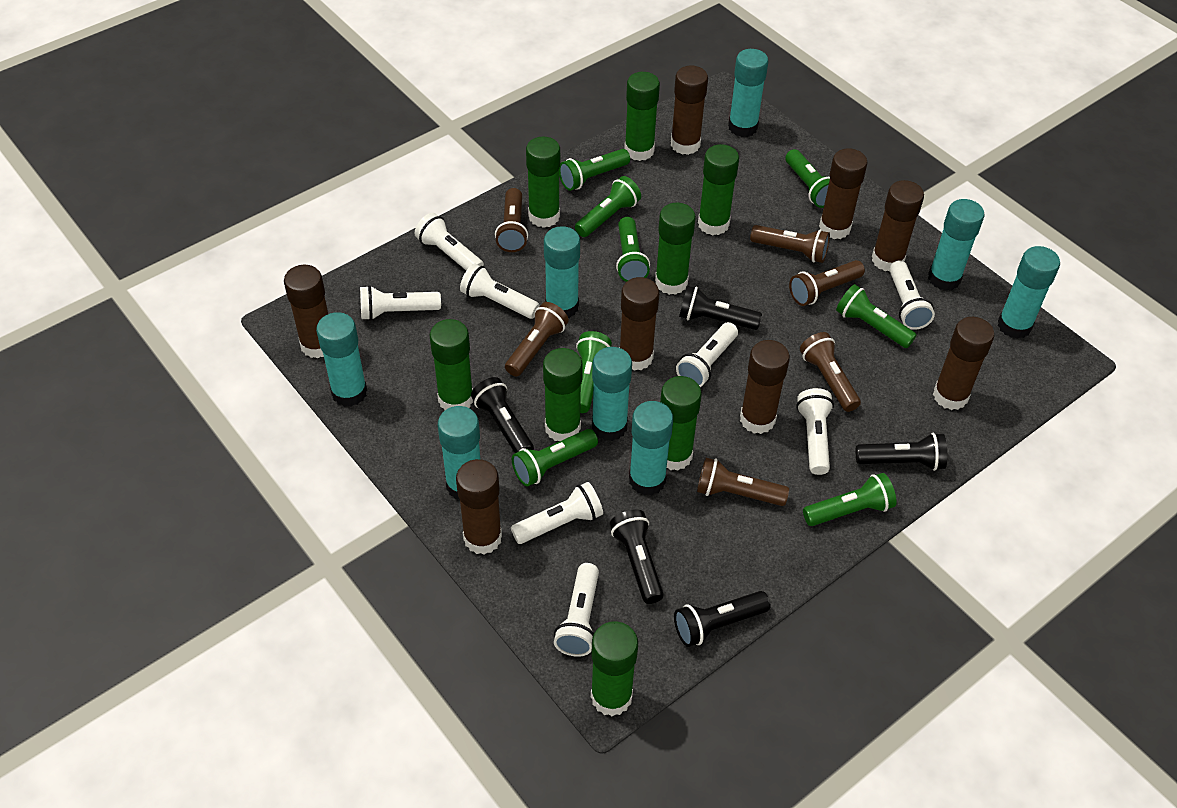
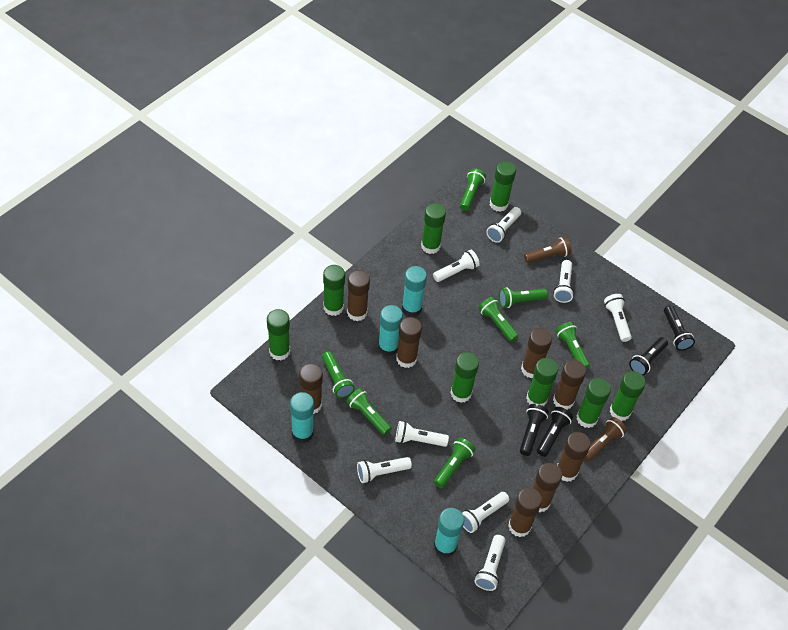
black flashlight: [471,377,534,453] [610,510,664,604] [674,591,771,647] [679,286,762,330] [856,433,947,471] = 5 -> [520,404,549,456] [537,407,573,457] [629,337,668,375] [664,305,695,351] = 4
brown flashlight: [495,188,528,252] [505,302,569,377] [697,458,789,506] [750,225,830,263] [789,260,865,306] [800,332,861,412] = 6 -> [524,237,571,263] [584,417,627,462] = 2
green flashlight: [512,429,598,487] [559,149,630,191] [575,176,641,237] [576,331,612,413] [616,217,650,282] [785,149,830,208] [803,473,897,526] [836,284,916,348] = 8 -> [322,351,355,398] [347,388,391,435] [434,438,475,488] [460,169,486,211] [478,297,518,342] [499,287,548,308] [556,322,590,369] = 7
turquoise glue stick: [316,312,367,407] [438,406,480,500] [544,226,580,318] [592,347,632,441] [629,401,673,495] [728,49,768,137] [928,199,984,291] [998,246,1060,339] = 8 -> [290,392,314,443] [378,305,403,356] [402,266,427,317] [434,508,464,557] = 4

